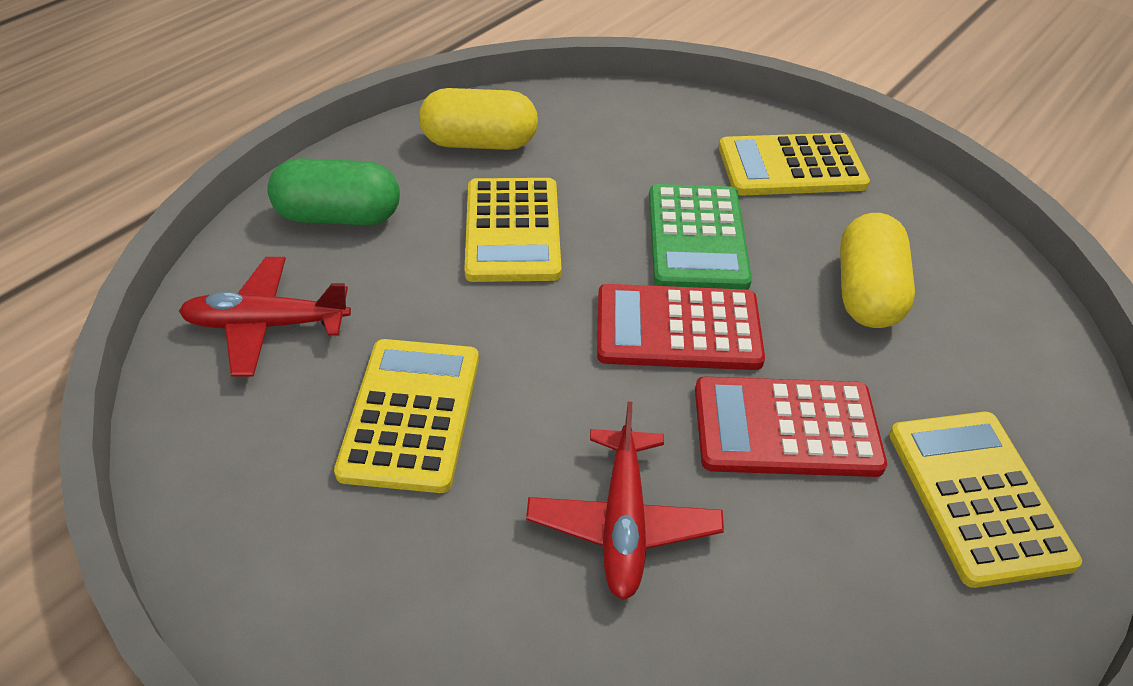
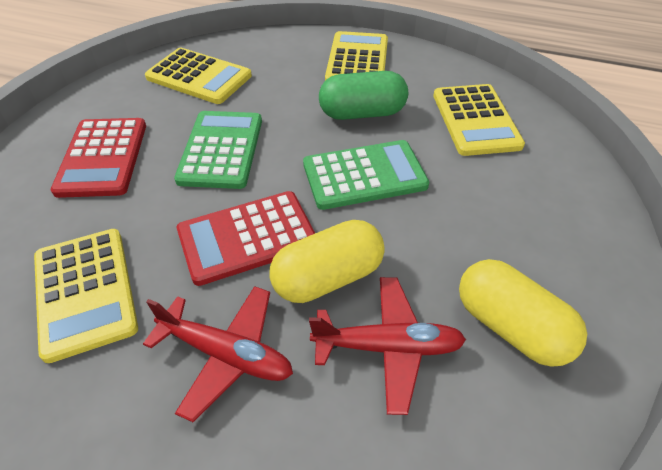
green calculator: [649,184,752,290] = 1 -> [174,111,262,189] [303,140,429,210] = 2

